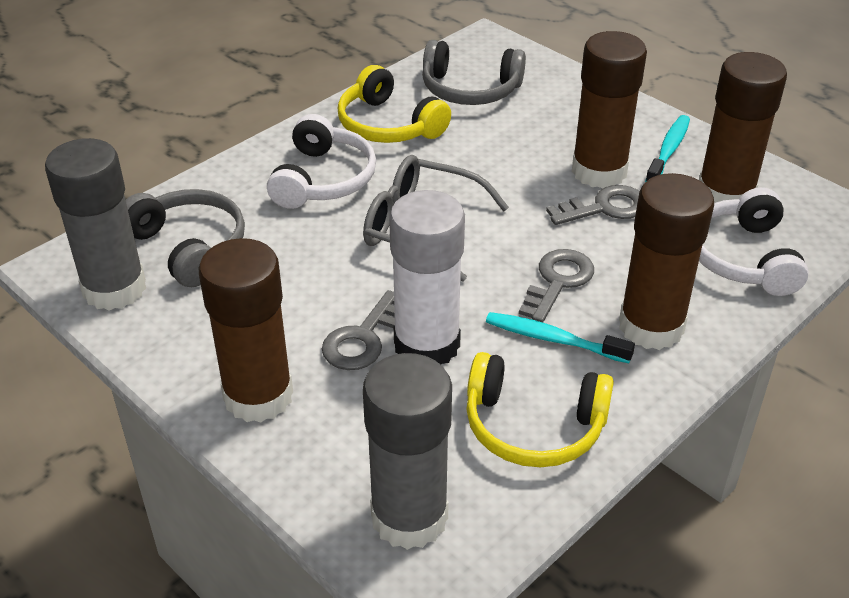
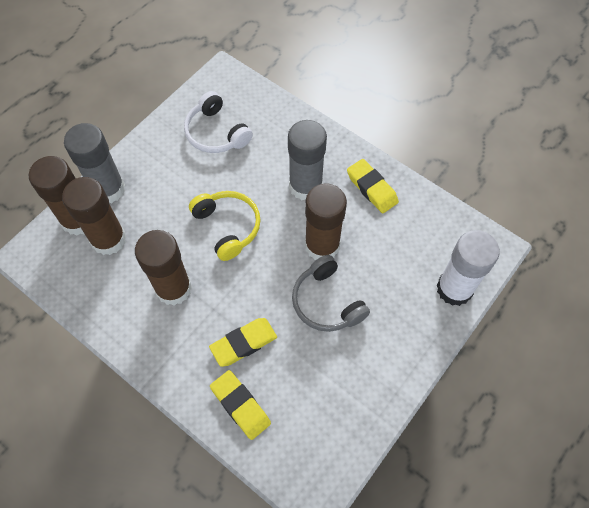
grey glasses: [363,155,509,282] = 1 -> none = 0
grey headphones: [126,189,245,287] [422,40,526,105] = 2 -> [292,255,370,332] = 1
grey key: [322,290,395,370] [519,249,594,323] [546,185,639,225] = 3 -> none = 0
turquoise toothbrush: [486,312,635,363] [645,115,690,182] = 2 -> none = 0
white headphones: [267,114,376,209] [699,187,809,296] = 2 -> [184,91,253,153] = 1
yellow eraser: none = 0 -> [209,318,277,367] [210,370,271,440] [347,159,399,213] = 3
yellow headphones: [338,65,451,143] [466,352,614,467] = 2 -> [189,191,261,261] = 1

